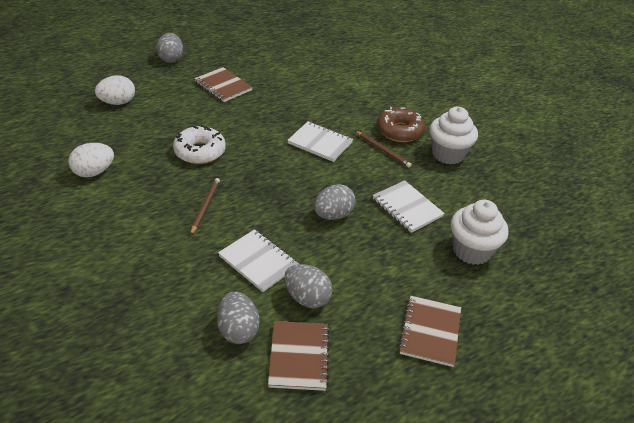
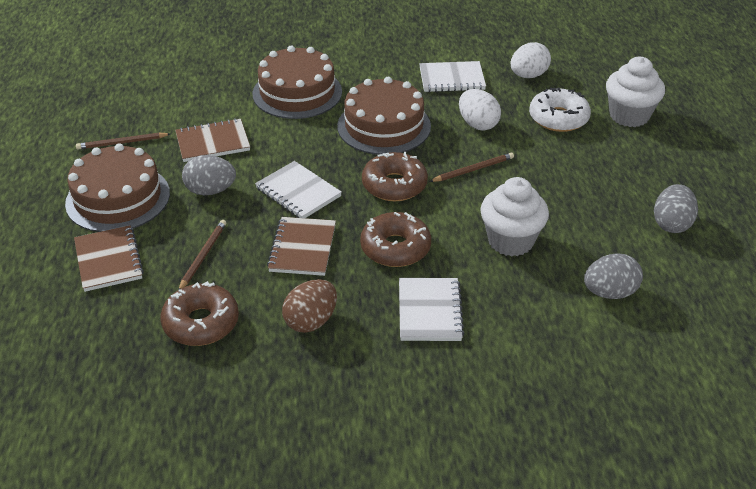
brown cake: none = 0 -> [65,143,170,232] [252,46,342,119] [337,77,431,155] = 3
brown donut: [377,107,425,142] = 1 -> [160,281,239,346] [360,212,431,267] [362,152,428,201] = 3
brown egg: none = 0 -> [282,279,337,333] = 1
brown pencil: [190,178,220,236] [355,131,411,167] = 2 -> [76,133,170,150] [178,220,226,290] [429,153,514,182] = 3
grey egg: [156,33,183,63] [217,291,259,344] [284,264,333,308] [314,184,356,220] = 4 -> [182,155,236,195] [584,254,643,299] [654,184,698,233] = 3

